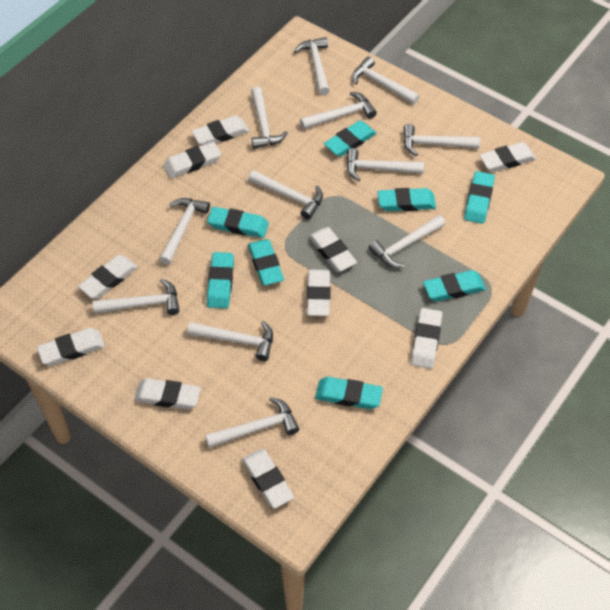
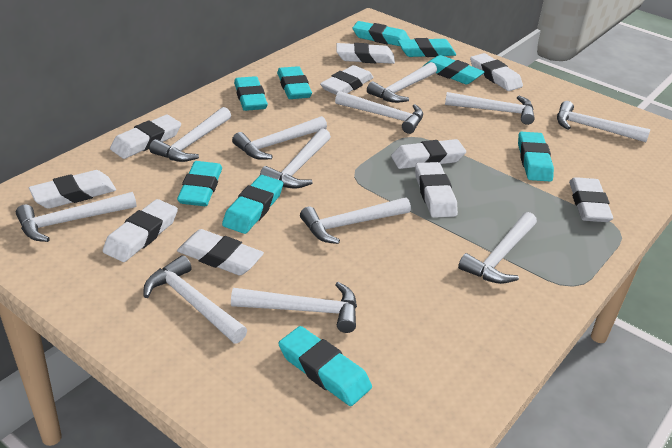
turquoise eraser: [207,207,269,238] [207,252,234,308] [248,239,284,285] [315,377,383,409] [324,121,376,157] [378,188,436,211] [423,270,486,301] [464,171,495,224] = 8 -> [177,161,222,206] [222,175,283,234] [234,76,268,111] [277,66,312,99] [278,326,372,406] [352,21,410,46] [398,38,456,57] [423,55,485,84] [518,132,554,182] = 9

